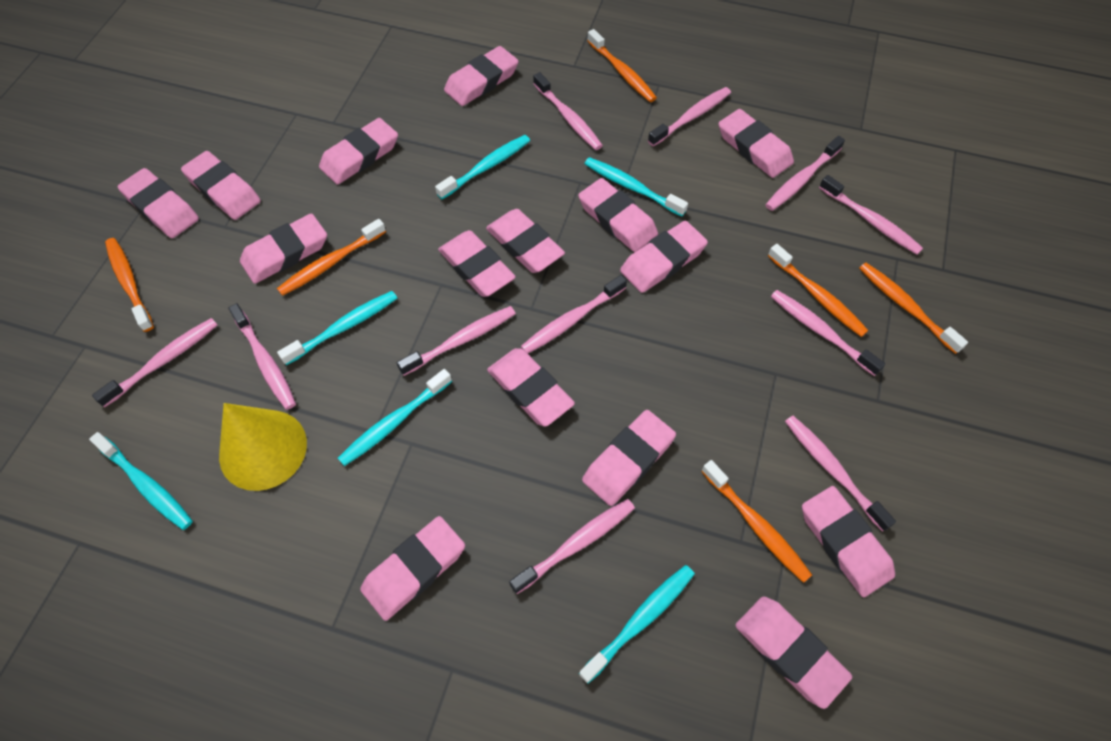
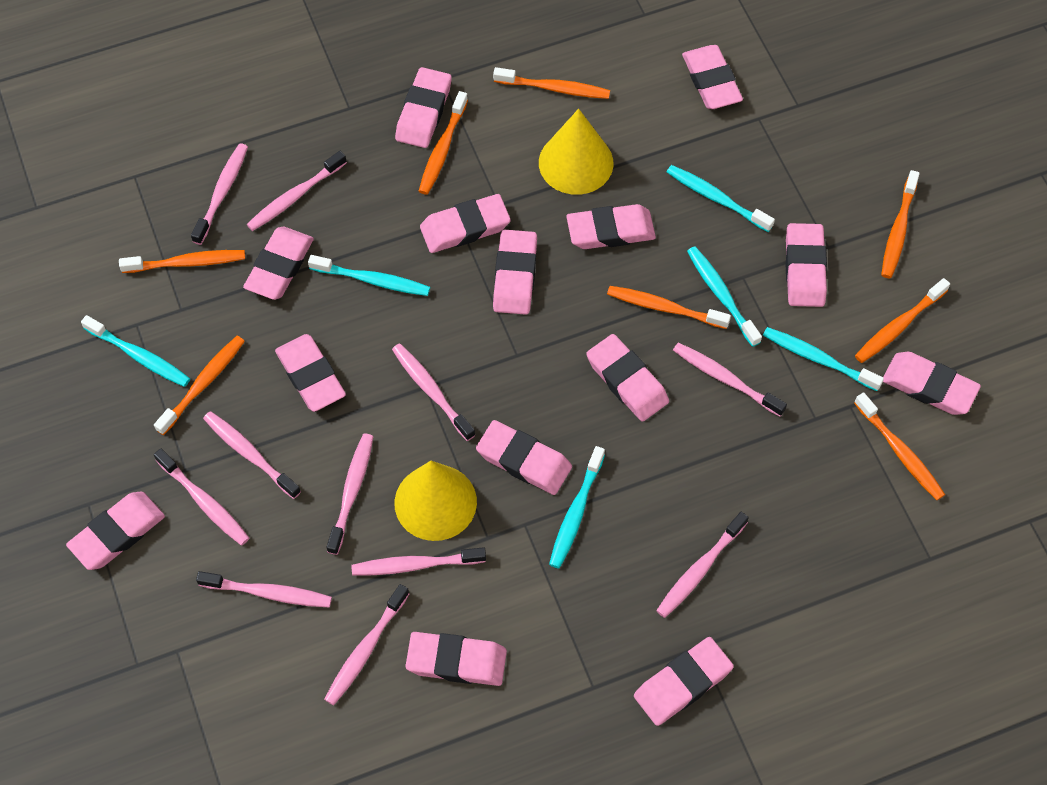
orange toothbrush: [105,238,154,332] [277,219,386,296] [587,29,657,102] [701,460,812,583] [768,244,868,337] [859,263,968,354] = 6 -> [119,250,245,273] [154,336,245,435] [419,91,468,195] [493,67,610,99] [607,286,731,329] [854,392,945,500] [855,278,950,363] [881,170,920,278] = 8
pink eraser: [118,168,199,238] [181,151,261,220] [240,213,327,284] [319,118,398,185] [360,516,465,621] [438,230,516,297] [444,46,519,106] [486,209,565,273] [487,348,575,427] [578,178,658,252] [582,410,676,506] [620,221,708,293] [718,109,794,178] [735,596,852,709] [802,486,895,597] = 15 -> [66,491,165,570] [243,227,314,300] [275,334,346,412] [395,67,452,148] [406,632,507,686] [420,194,511,253] [476,420,572,495] [493,230,537,315] [566,204,656,249] [586,334,669,422] [634,637,734,726] [682,45,743,109] [786,223,827,307] [883,352,981,415] = 14
yellow cone: [219,403,307,491] = 1 -> [395,461,477,541] [539,109,614,195] = 2

